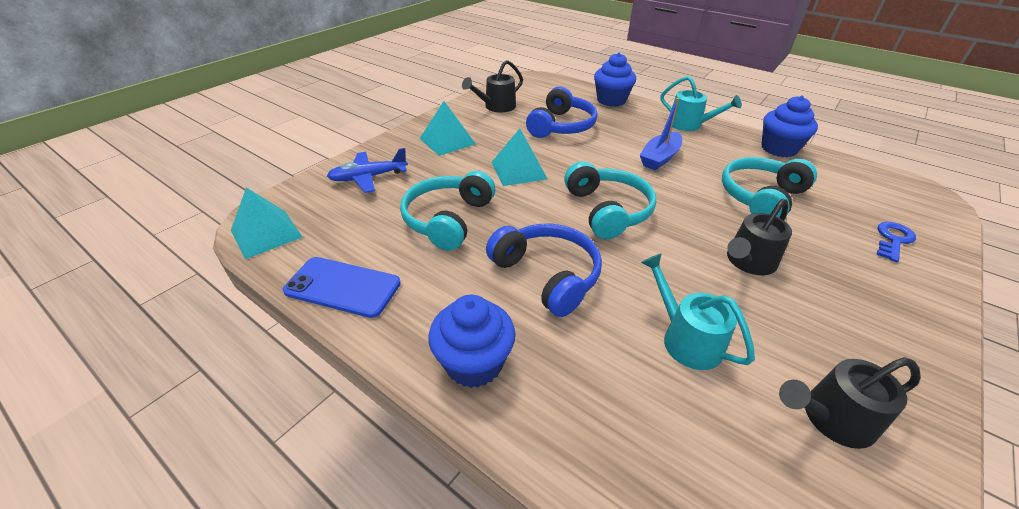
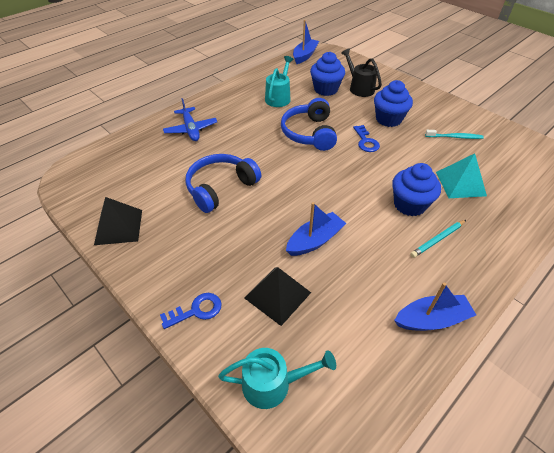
black pyramid: none = 0 -> [94,197,142,245] [244,267,311,326] = 2
black watering can: [462,60,523,112] [727,198,792,275] [779,357,921,449] = 3 -> [341,48,382,97] = 1
blue boat: [640,98,682,170] = 1 -> [286,202,346,256] [293,20,319,64] [394,282,476,331] = 3
blue key: [877,222,916,262] = 1 -> [160,293,222,329] [353,125,380,152] = 2
blue phone: [283,257,401,318] = 1 -> none = 0
turquoise headphones: [400,171,495,251] [564,162,657,239] [722,157,817,218] = 3 -> none = 0
turquoise pencil: none = 0 -> [410,220,466,258] = 1
turquoise pyramid: [231,187,302,259] [420,101,476,156] [491,128,547,186] = 3 -> [436,154,487,198] = 1
turquoise toothbrush: none = 0 -> [425,130,484,139] = 1

